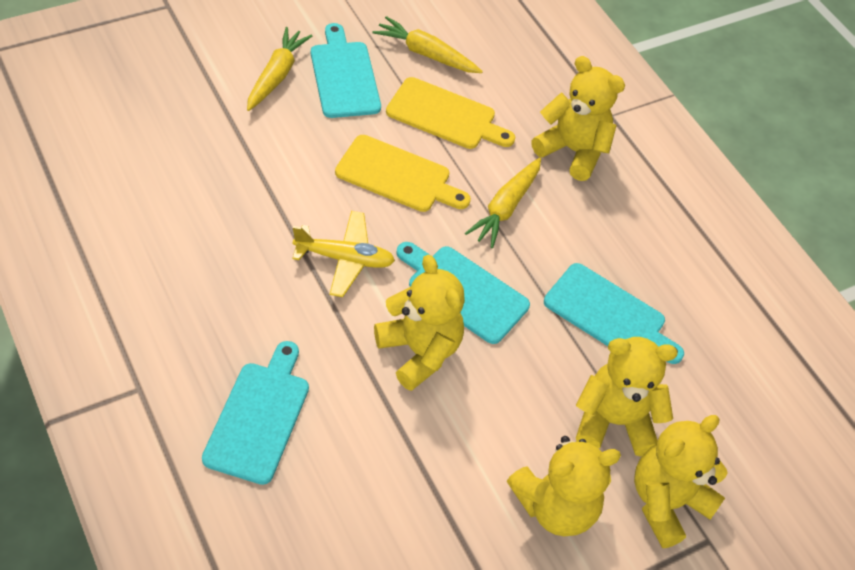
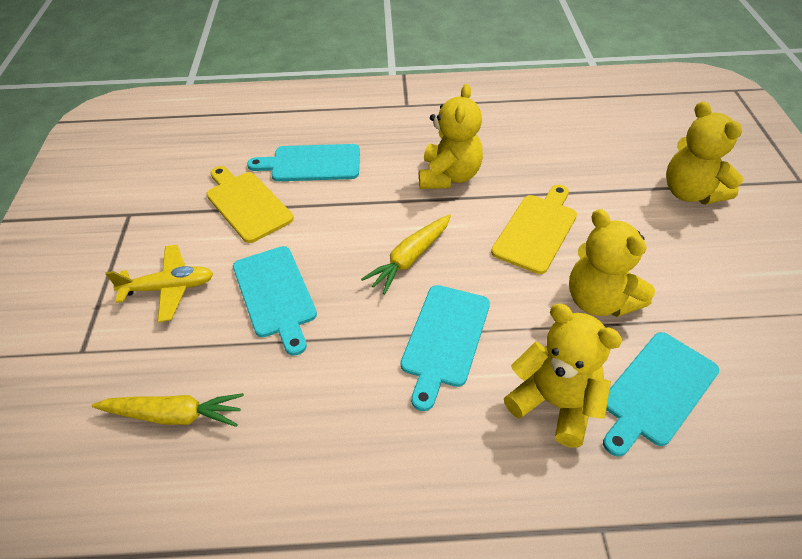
yellow carrot: [247,27,312,111] [372,16,483,73] [465,157,541,248] = 3 -> [92,393,244,427] [361,214,451,295] = 2
yellow teddy bear: [374,255,465,391] [507,436,621,536] [531,56,625,181] [576,337,678,456] [634,415,728,548] = 5 -> [419,84,483,189] [504,304,622,448] [569,209,655,317] [666,101,743,205] = 4

